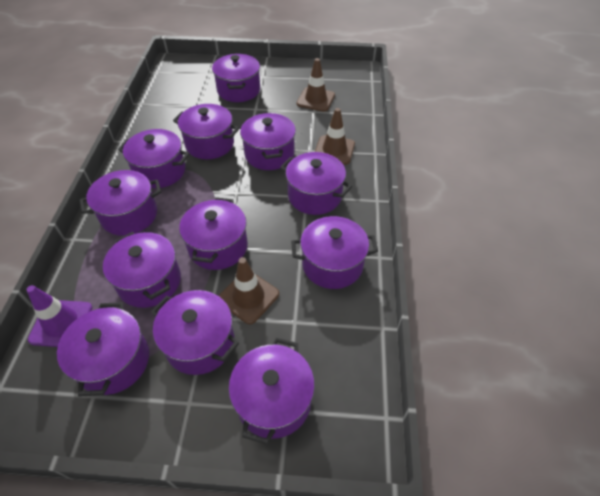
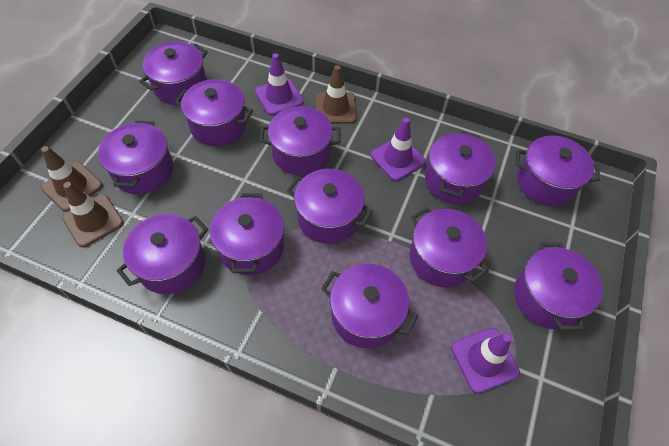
purple traffic cone: [26,285,92,347] = 1 -> [255,53,304,115] [371,118,426,181] [451,328,520,393] = 3

